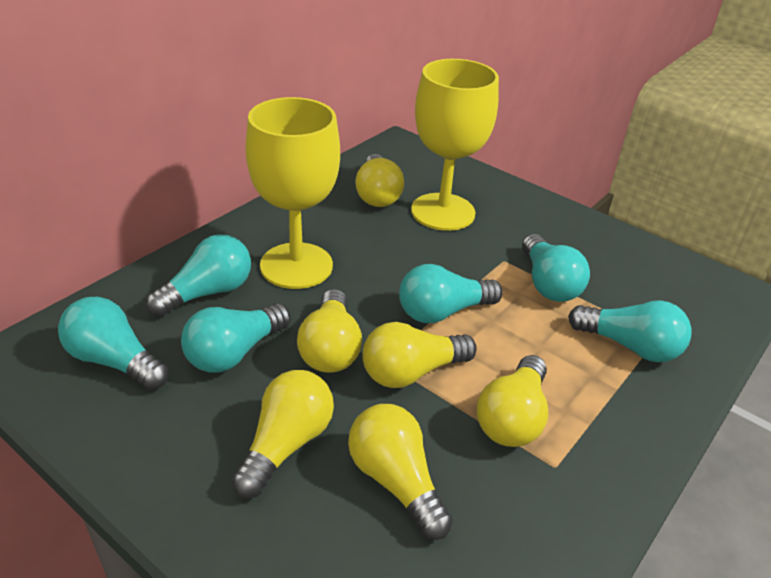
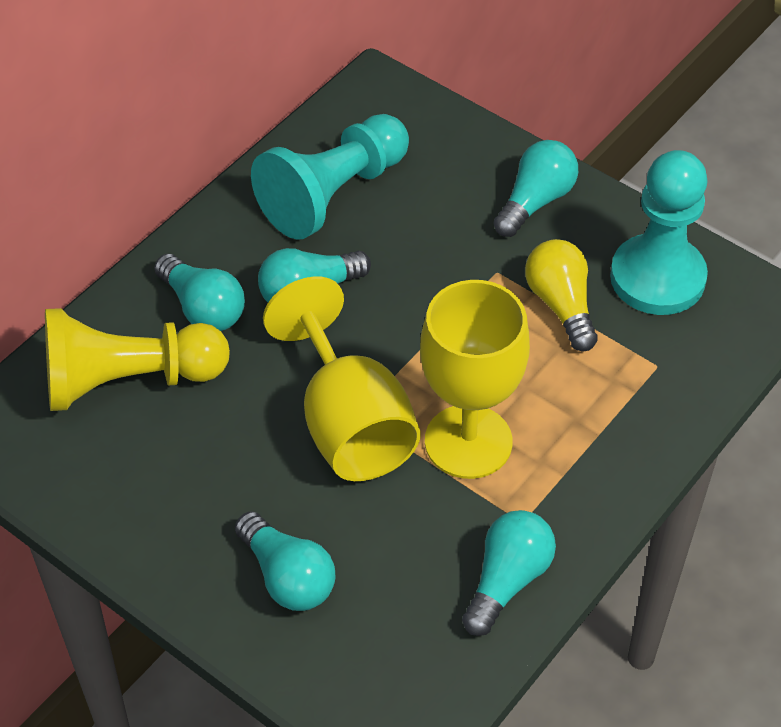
turquoise light bulb: [58,297,169,390] [146,234,251,317] [181,303,291,373] [399,264,503,323] [522,234,590,302] [568,300,692,362] = 6 -> [154,254,245,331] [235,511,335,611] [258,248,371,302] [462,510,556,636] [493,140,578,237] = 5
turquoise pawn: none = 0 -> [251,114,409,240] [610,150,708,315] = 2
yellow light bulb: [231,370,334,498] [297,289,362,373] [348,404,453,540] [355,154,404,207] [362,322,477,388] [477,355,548,447] = 6 -> [525,239,598,352] = 1
yellow pawn: none = 0 -> [45,308,230,411] = 1

